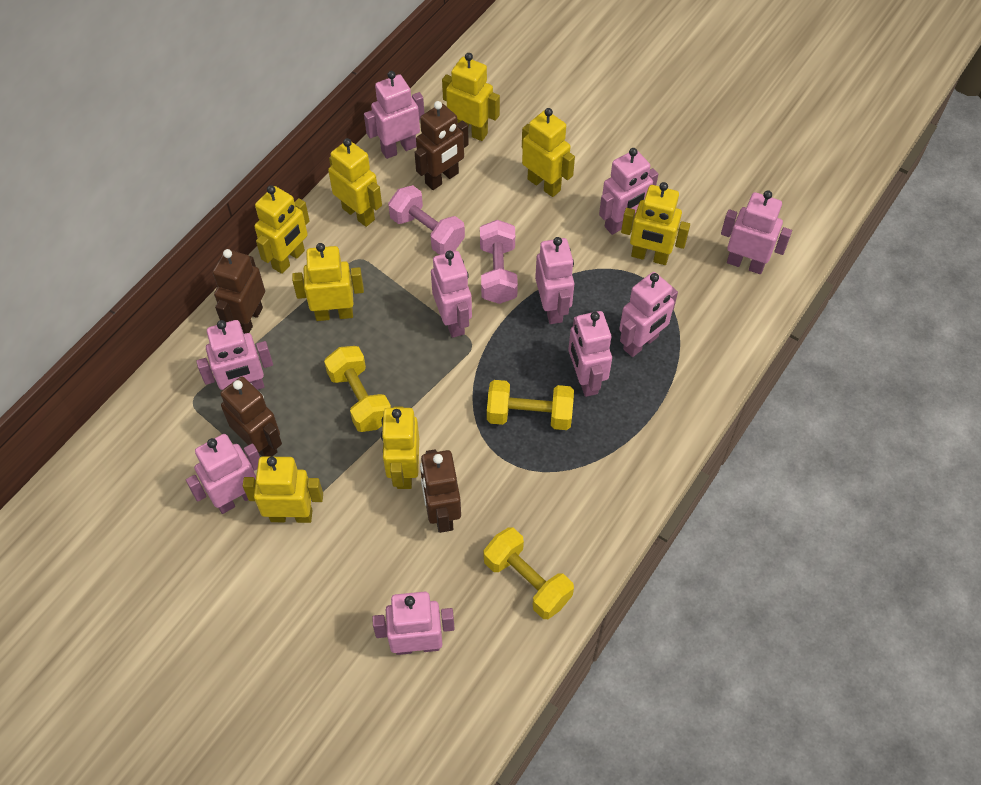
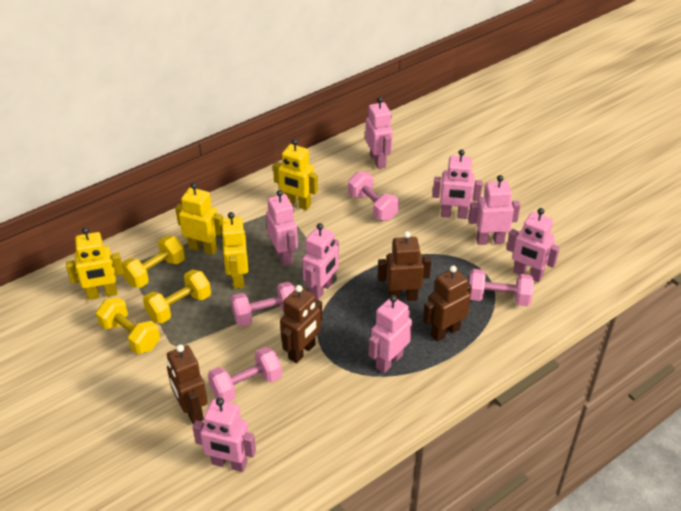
pink dumbbell: [388,185,465,255] [480,220,518,304] = 2 -> [208,347,282,402] [231,282,295,327] [348,171,399,221] [469,269,534,306] = 4
pink robot: [186,434,260,514] [196,320,273,390] [364,71,424,159] [372,592,455,655] [431,251,472,338] [535,237,574,324] [568,311,612,397] [599,148,658,235] [619,272,678,357] [721,190,792,274] = 10 -> [192,398,256,472] [266,190,298,266] [302,223,339,300] [365,97,393,169] [368,295,412,373] [433,149,483,219] [468,175,520,245] [506,208,560,282] = 8
yellow robot: [243,456,323,523] [254,185,310,274] [292,243,364,321] [328,138,382,227] [381,406,419,489] [442,53,500,141] [522,108,575,197] [621,182,690,265] = 8 -> [66,227,124,300] [175,183,223,255] [221,212,248,289] [273,139,318,210] = 4

